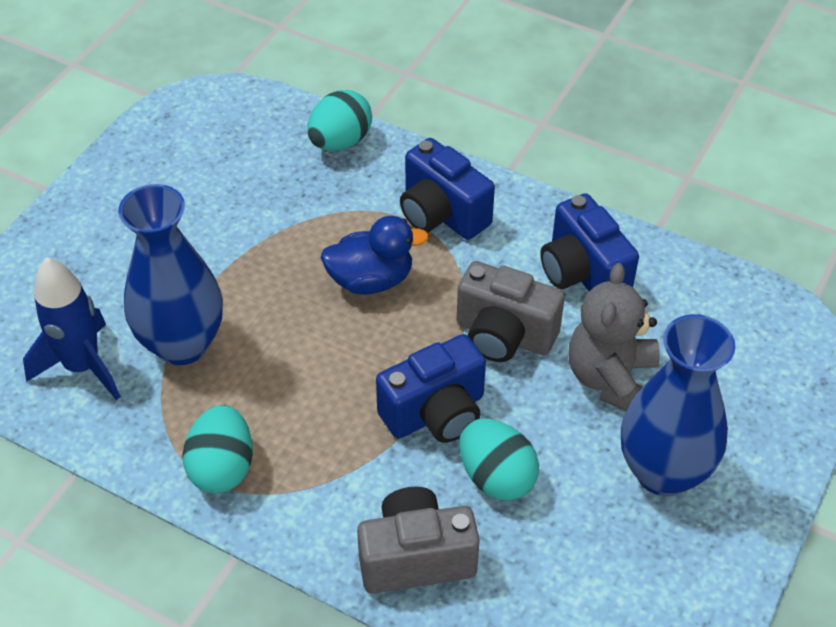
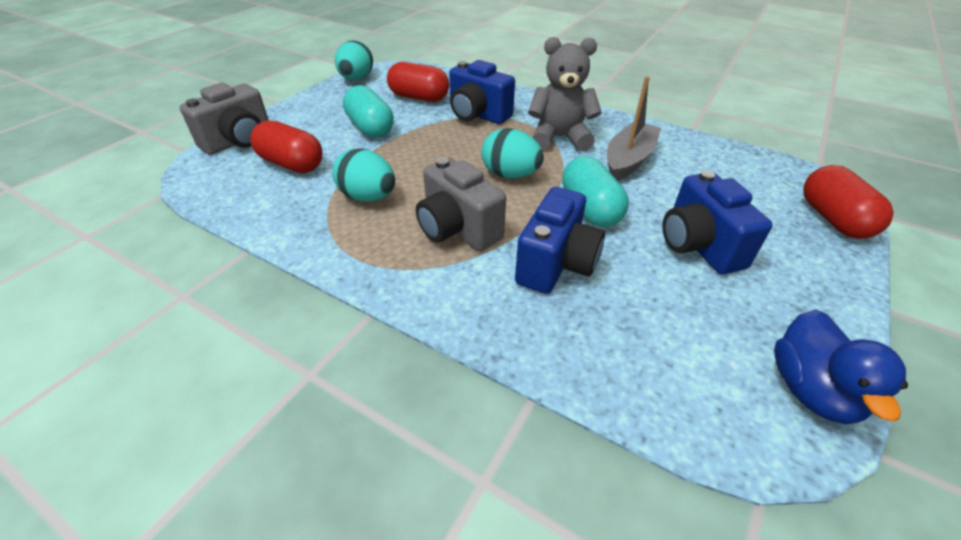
blue rocket: [23,258,120,400] = 1 -> none = 0
blue vase: [118,184,223,365] [621,314,735,496] = 2 -> none = 0
grey boat: none = 0 -> [607,76,661,181] = 1
red capsule: none = 0 -> [250,120,323,173] [387,62,449,102] [803,165,894,239] = 3
turquoise capsule: none = 0 -> [343,85,394,138] [562,156,629,227] = 2

